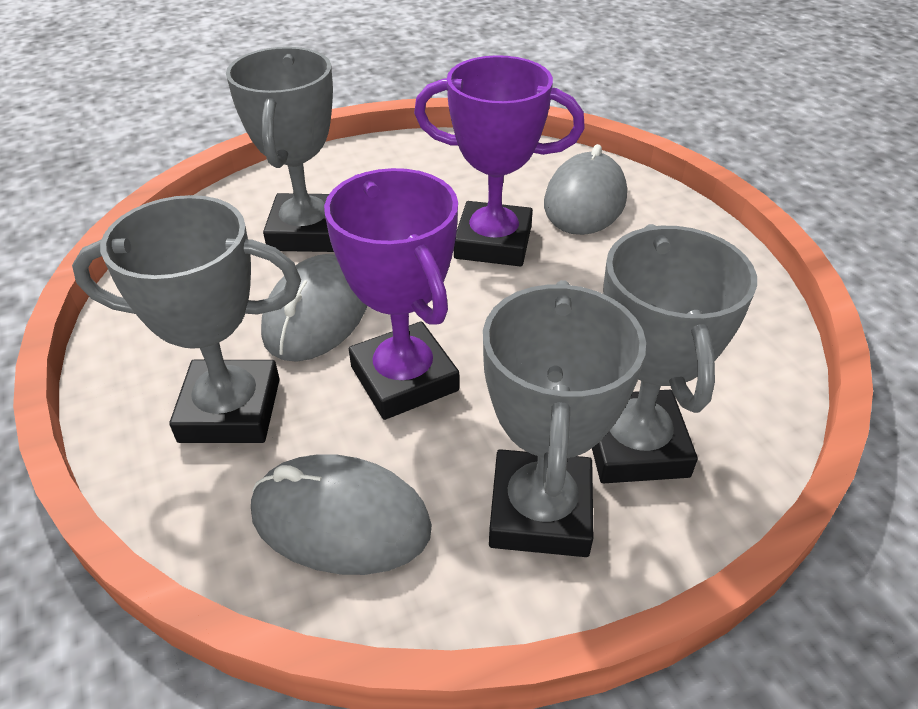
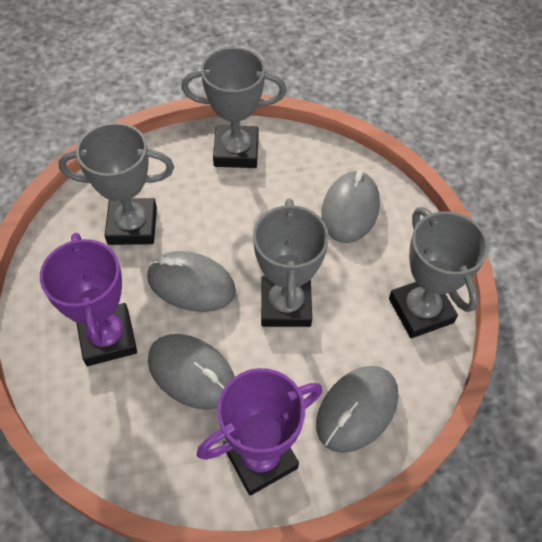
grey mouse: [251,454,432,575] [261,254,367,362] [544,144,627,235] = 3 -> [147,251,236,312] [148,334,235,410] [316,366,398,453] [321,171,380,243] = 4

